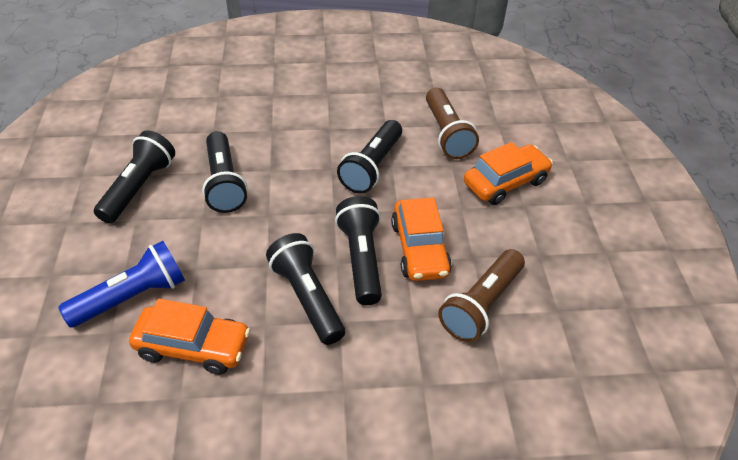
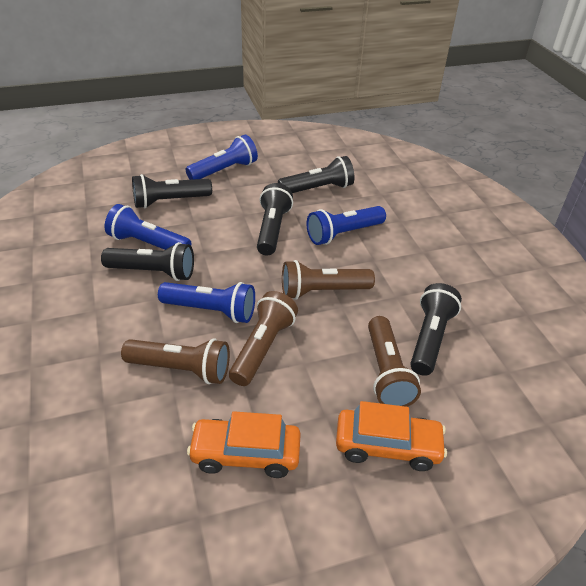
blue flashlight: [58,241,185,328] = 1 -> [105,204,191,250] [158,282,255,323] [185,135,258,180] [306,206,386,245] = 4
brown flashlight: [426,87,479,159] [438,249,525,342] = 2 -> [121,338,230,384] [229,291,298,386] [282,260,375,300] [368,316,421,407] = 4
orange car: [129,299,250,375] [391,197,452,281] [464,142,553,205] = 3 -> [187,411,301,478] [336,401,447,471] = 2

